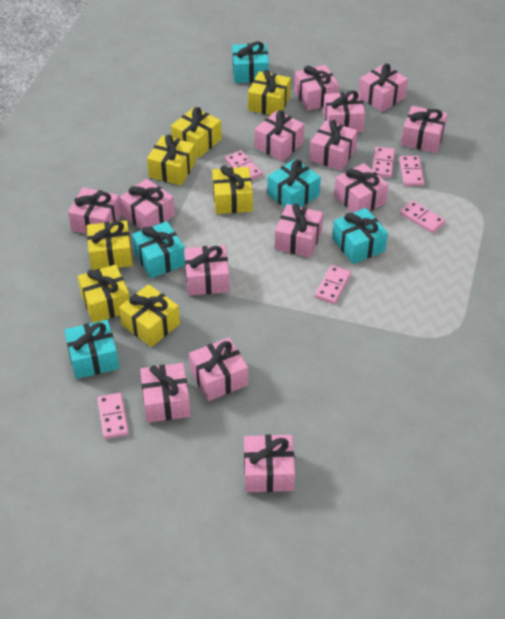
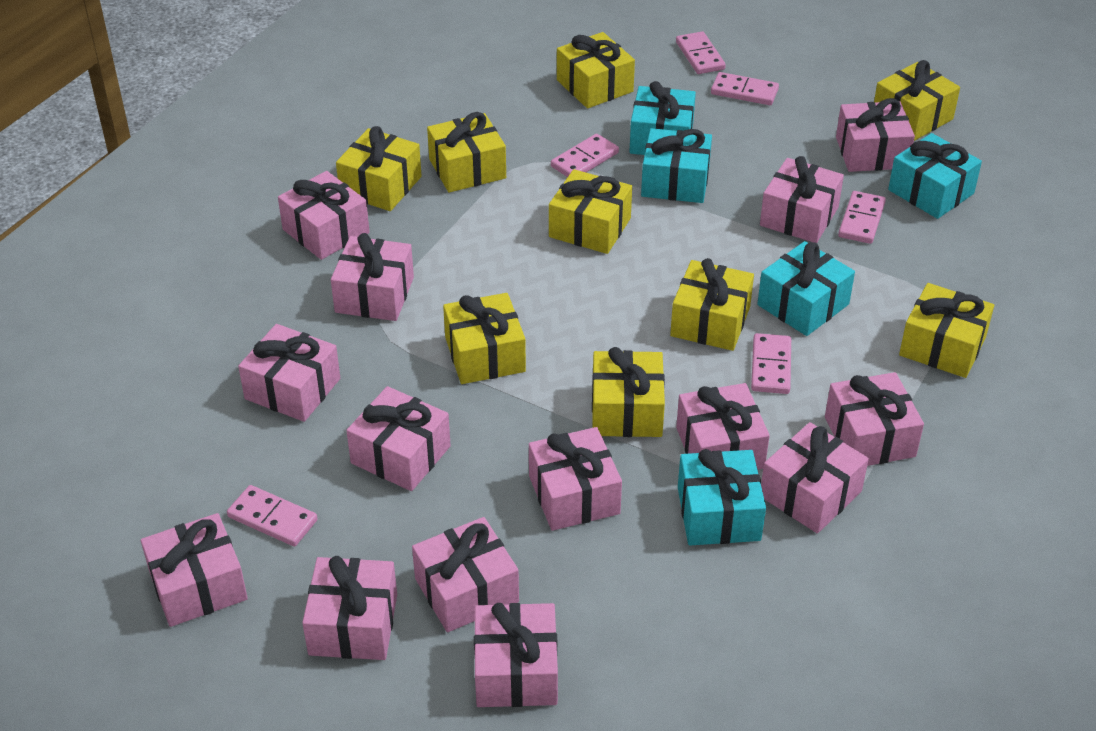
yellow gift: [78,264,130,323] [87,220,133,270] [119,284,180,347] [147,135,196,186] [171,107,222,158] [212,166,253,214] [248,70,291,115] = 7 -> [336,126,422,211] [427,112,506,193] [443,293,526,384] [549,169,632,254] [557,32,635,108] [592,347,665,437] [670,258,754,351] [874,60,960,141] [899,283,994,378] = 9

